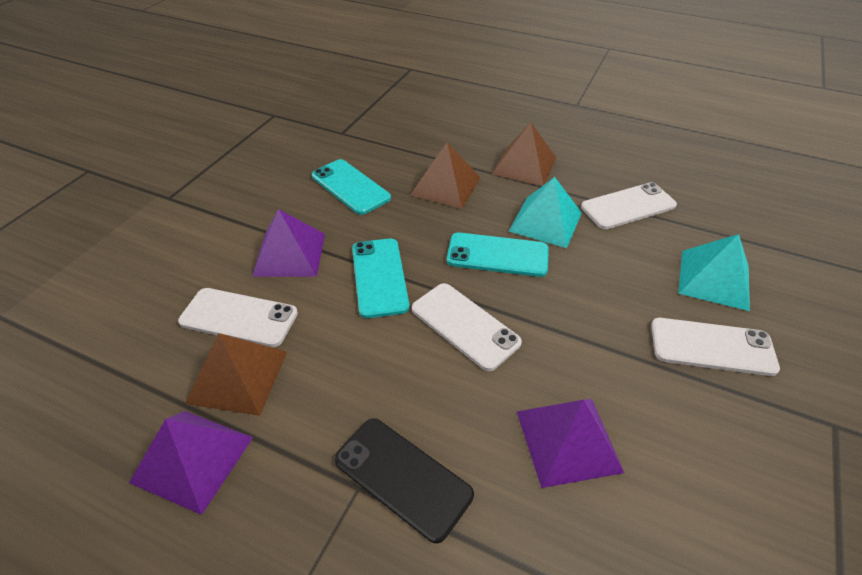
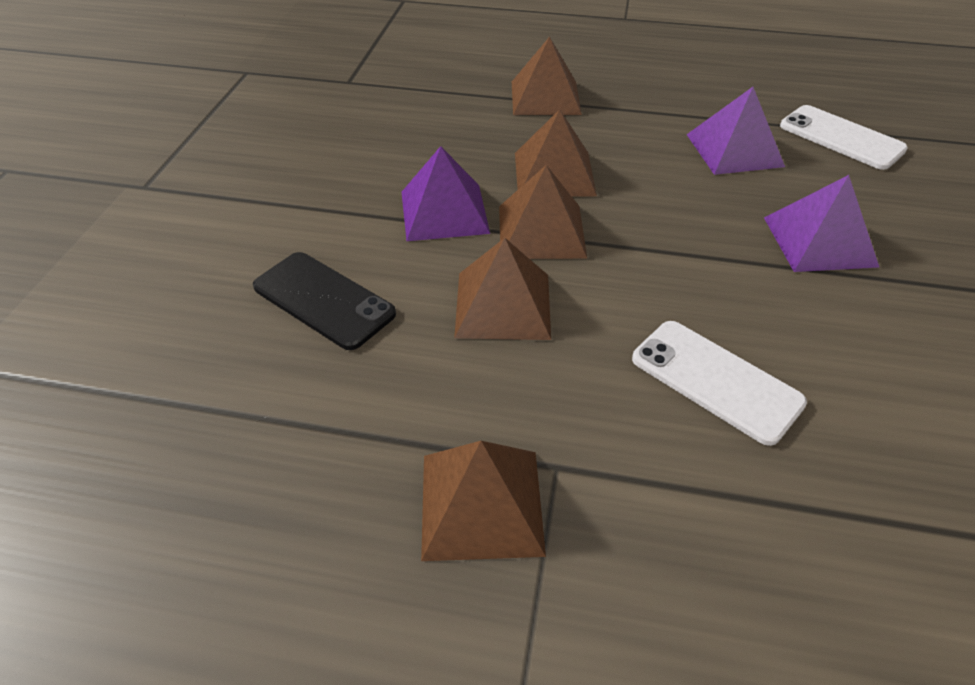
brown pyramid: [185,333,287,416] [410,143,481,209] [492,123,556,186] = 3 -> [421,441,546,561] [454,238,551,340] [499,165,587,259] [512,37,582,115] [515,109,597,197] = 5
turquoise phone: [312,159,391,215] [352,239,410,318] [447,232,549,277] = 3 -> none = 0
turquoise pyramid: [509,177,582,248] [678,234,750,311] = 2 -> none = 0
white phone: [178,288,298,347] [412,283,522,371] [581,182,677,229] [651,318,780,376] = 4 -> [632,321,807,446] [780,105,908,170] = 2

